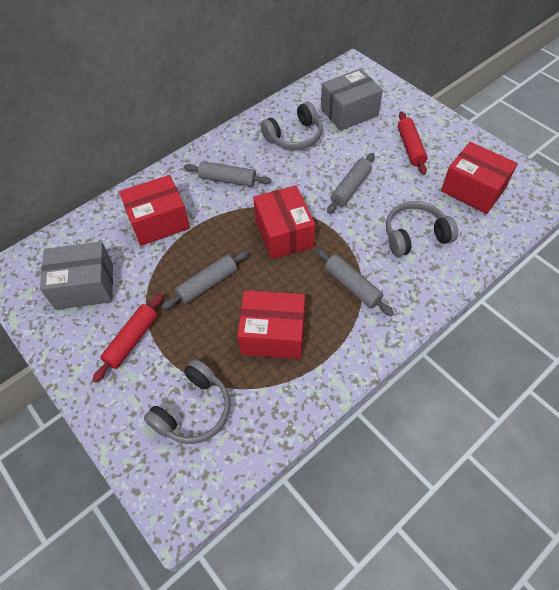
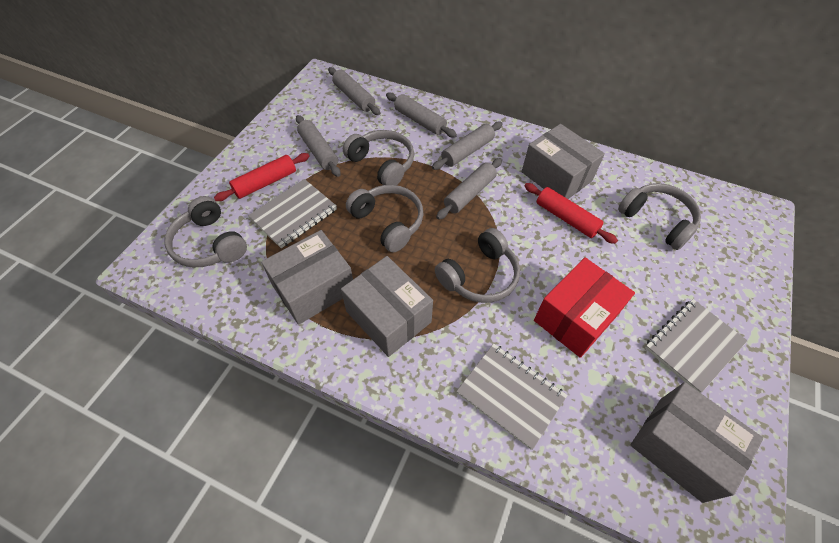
grey box: [40,242,113,310] [321,68,383,131] = 2 -> [261,230,353,325] [341,256,433,357] [522,124,605,199] [631,382,763,503] = 4
grey headphones: [144,359,230,444] [260,102,322,150] [386,201,458,257] = 3 -> [165,196,247,267] [343,130,414,185] [346,185,424,253] [435,228,520,303] [618,183,701,250] = 5
grey notebook: none = 0 -> [248,179,337,248] [457,344,568,450] [645,299,748,393] = 3
grey rolling pin: [162,250,249,309] [184,161,272,187] [316,248,394,316] [327,153,375,214] = 4 -> [296,115,341,177] [328,67,380,115] [386,92,457,138] [432,122,503,170] [436,158,502,220] = 5
red box: [119,175,190,246] [237,290,305,359] [253,185,315,259] [441,142,518,214] = 4 -> [534,257,635,358] = 1

